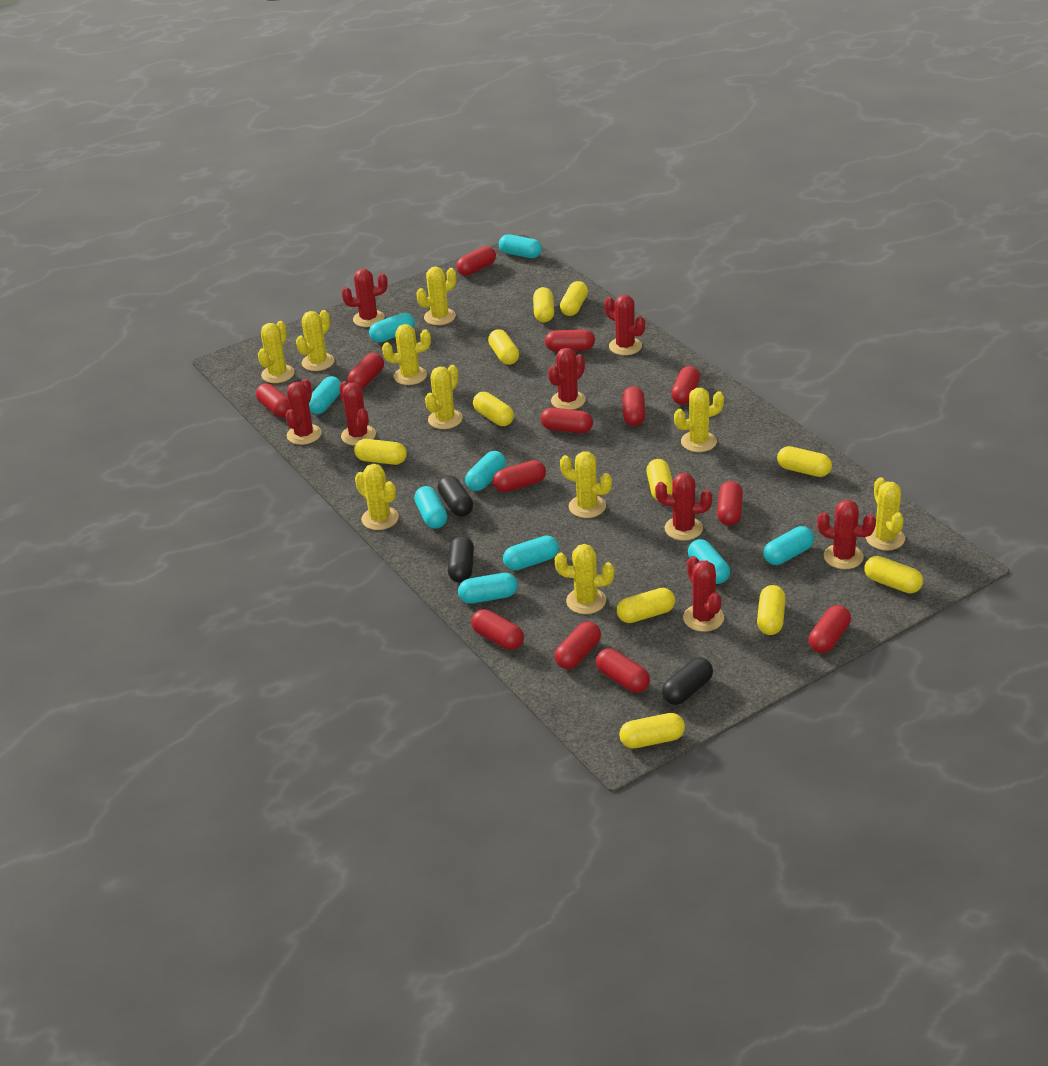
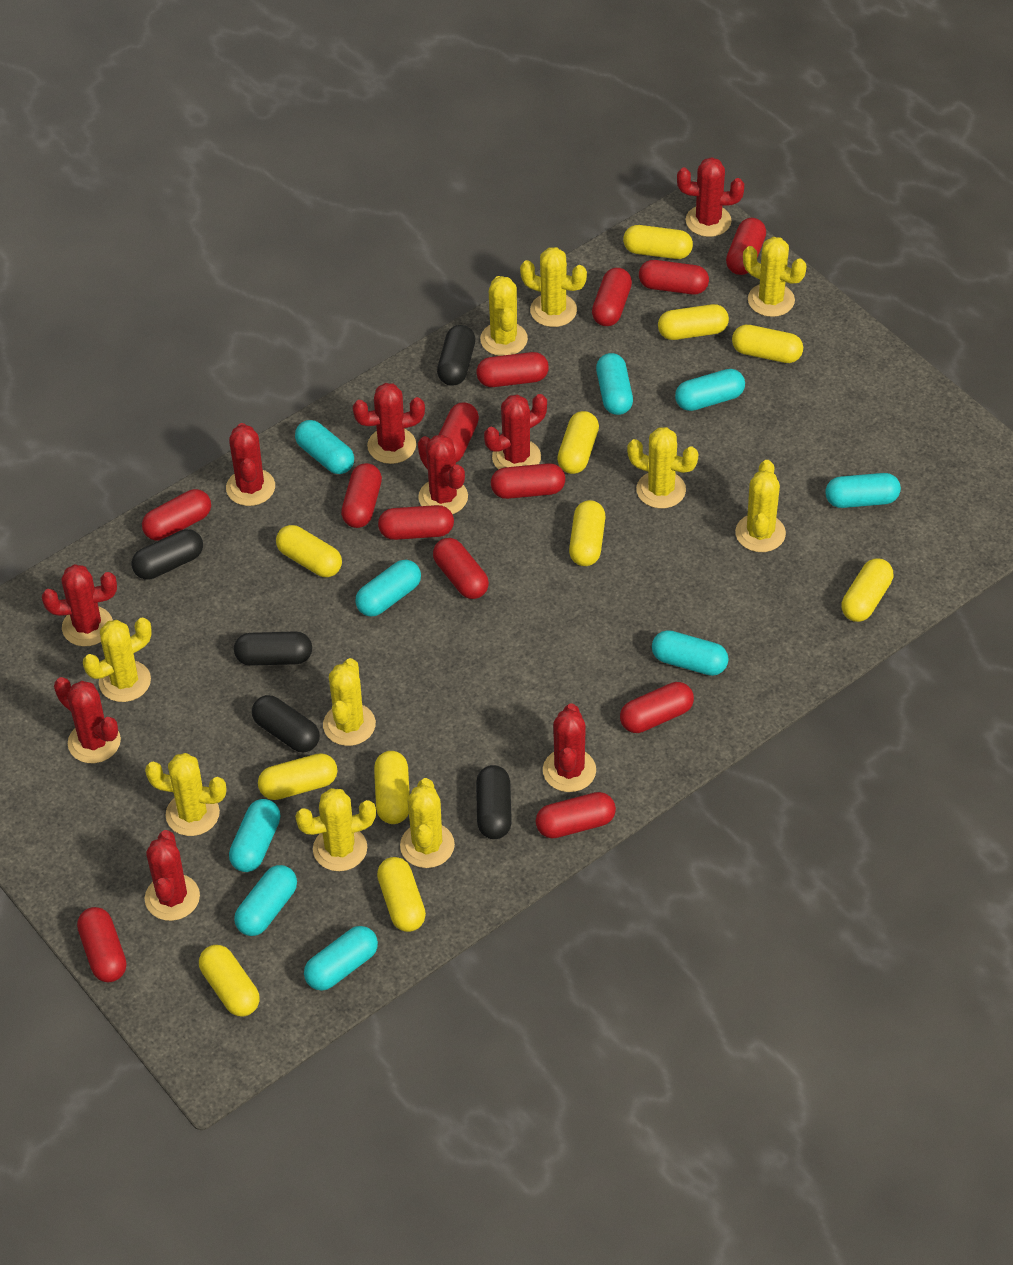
black capsule: [438,475,473,517] [448,536,474,583] [662,657,713,705] = 3 -> [132,529,203,580] [234,631,312,666] [252,695,320,752] [437,325,475,386] [476,765,512,839] = 5
red cactus: [286,379,321,445] [339,381,376,445] [342,269,388,327] [548,348,586,410] [604,295,645,355] [655,473,712,541] [683,556,724,632] [817,500,876,569] = 8 -> [42,564,117,646] [54,677,121,763] [145,830,200,921] [226,423,275,506] [353,383,425,464] [418,434,468,514] [484,394,547,470] [543,703,596,792] [677,157,744,237] = 9

